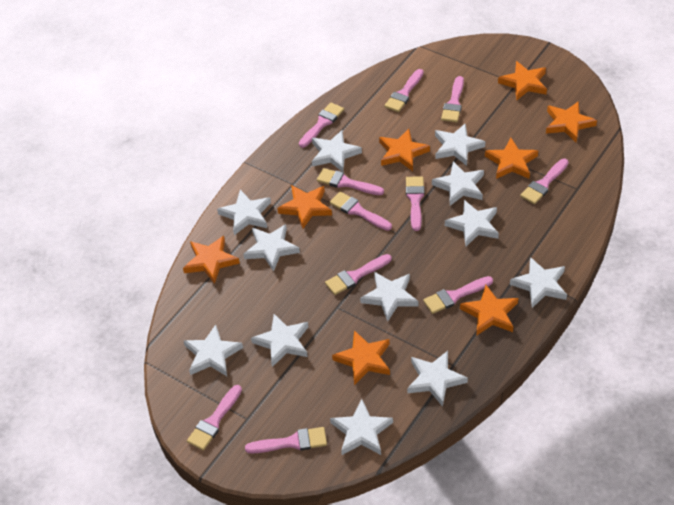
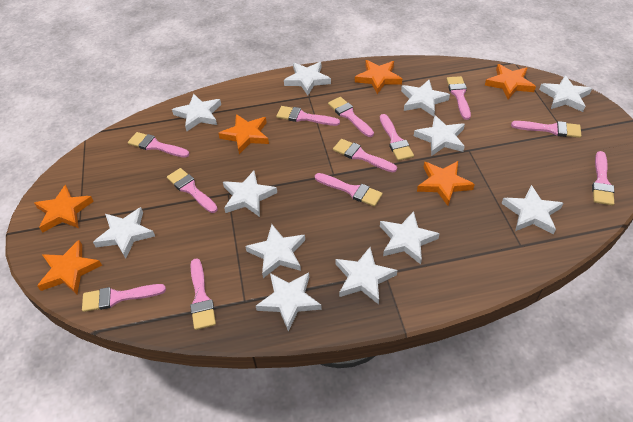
orange star: [183,236,240,284] [277,185,332,229] [332,330,390,385] [379,129,430,171] [460,285,518,336] [485,137,538,179] [498,61,547,100] [546,101,597,142] = 8 -> [34,184,94,233] [37,240,102,294] [218,114,269,154] [355,60,402,94] [417,161,475,206] [485,64,536,99] = 6
pink brush: [187,385,242,450] [245,427,327,454] [299,103,344,148] [317,168,384,195] [325,254,392,295] [330,192,392,231] [384,69,424,112] [406,176,425,231] [423,276,493,314] [441,76,464,122] [520,159,569,204] = 11 -> [82,284,166,312] [128,132,190,158] [167,168,218,213] [190,258,216,330] [276,106,340,126] [315,173,383,207] [328,97,374,137] [333,139,397,172] [380,114,414,161] [447,76,471,120] [511,121,581,138] [592,151,615,206] = 12

